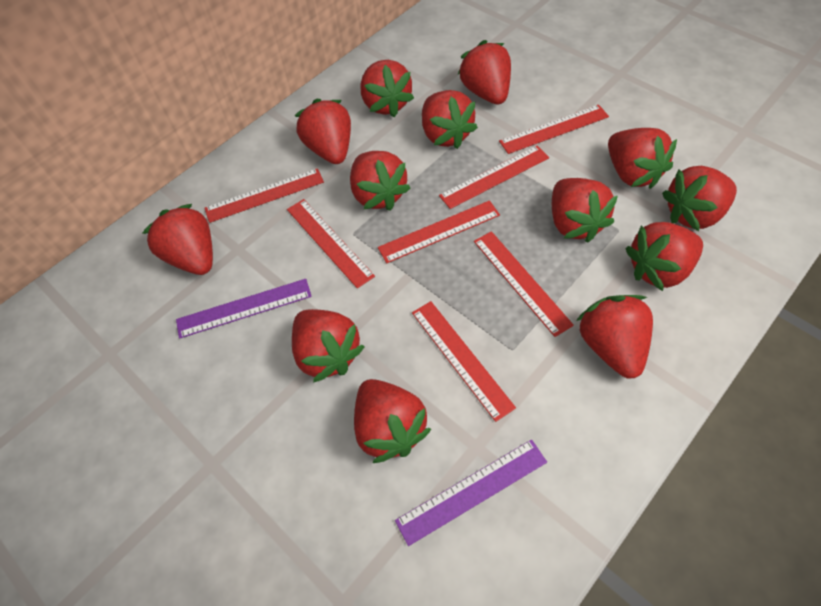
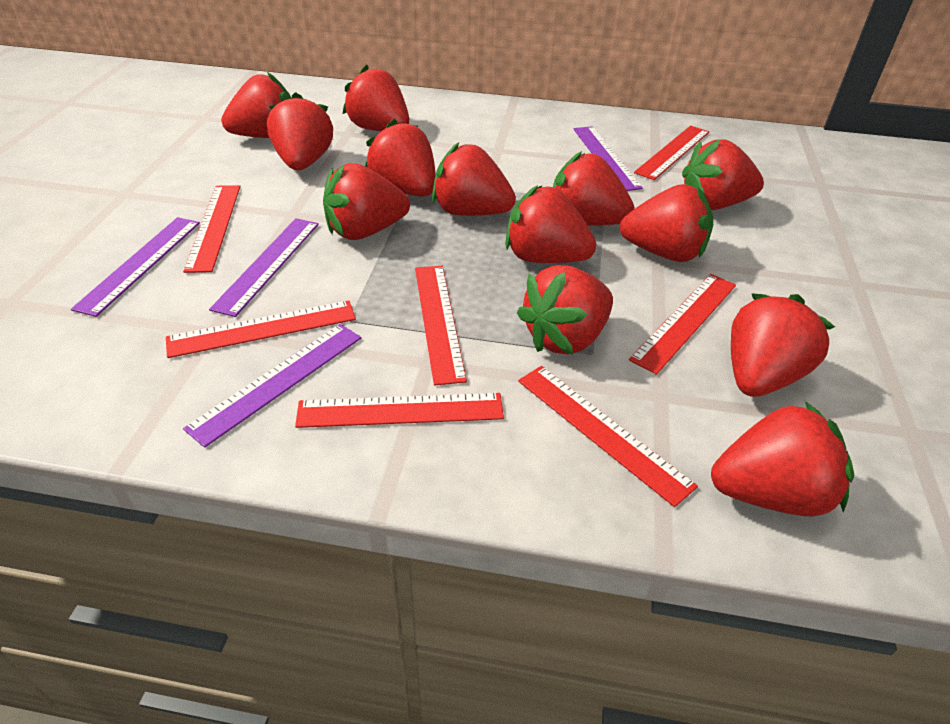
purple ruler: [176,279,312,339] [395,440,547,546] = 2 -> [71,217,200,317] [183,324,361,448] [209,218,319,317] [573,126,643,191] = 4

